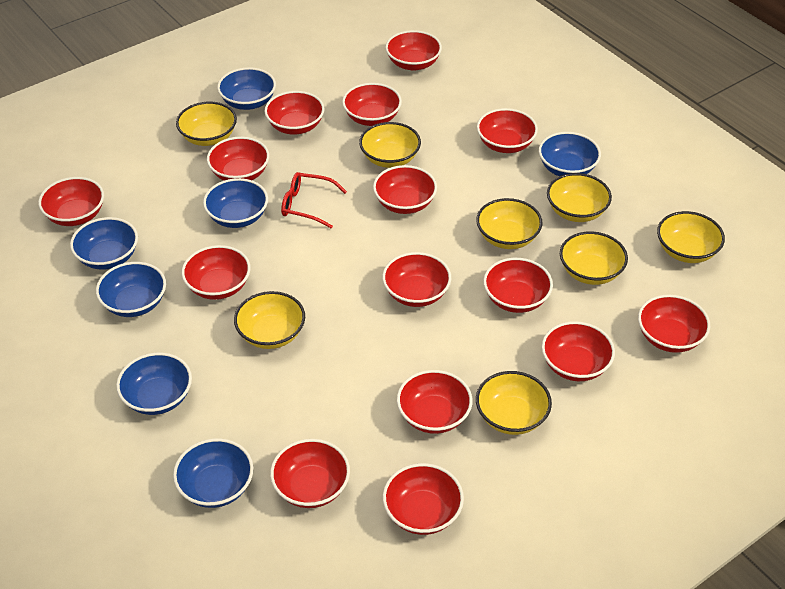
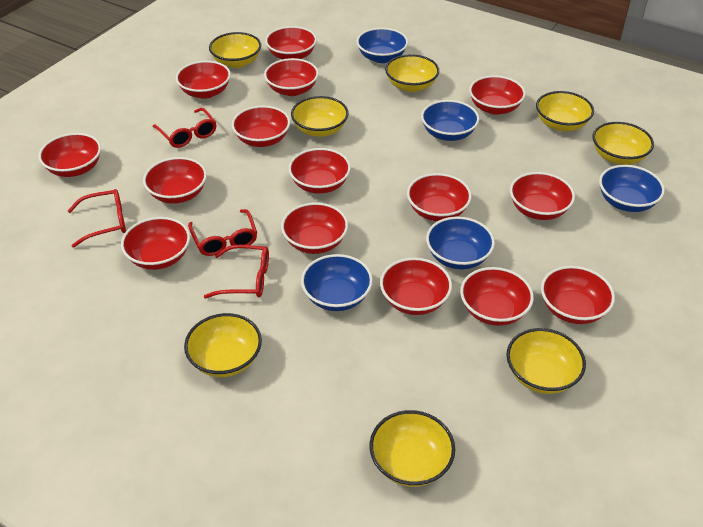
blue bowl: [70,217,138,270] [96,262,166,317] [116,353,192,415] [173,438,253,508] [203,178,268,228] [217,67,276,110] [539,132,601,176] = 7 -> [301,254,373,311] [356,28,408,63] [421,100,479,141] [426,217,495,269] [599,165,665,212] = 5
red glasses: [281,172,347,228] = 1 -> [68,189,126,248] [153,108,217,148] [188,209,257,256] [204,245,269,298] = 4

